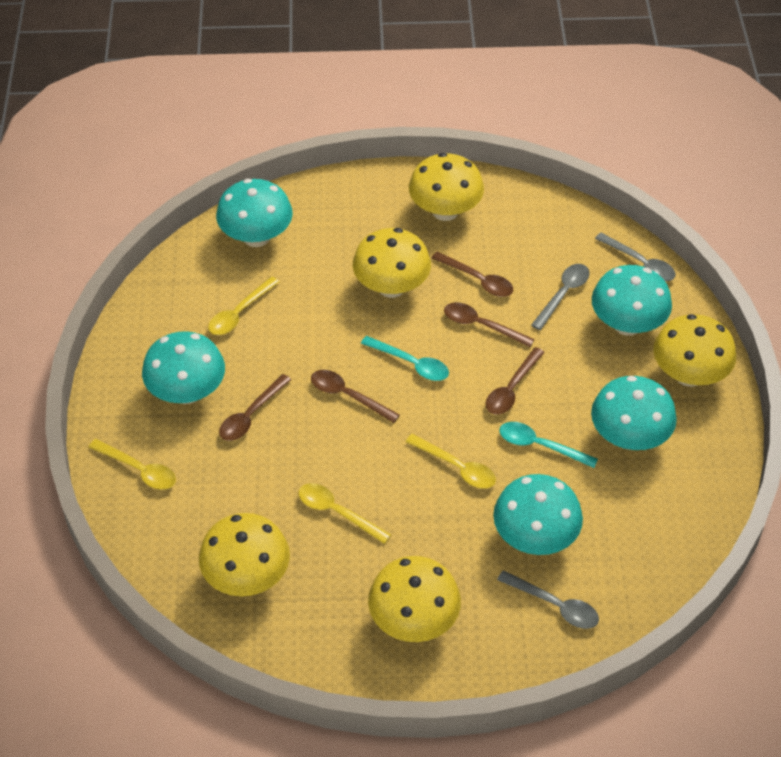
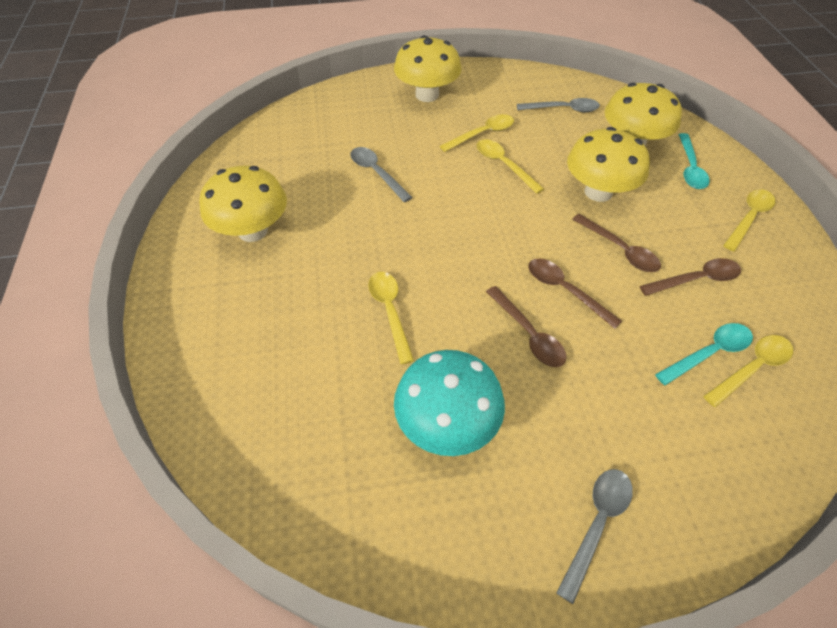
brown spoon: [219,374,291,441] [311,370,400,423] [431,252,513,297] [444,302,535,347] [485,347,545,415] = 5 -> [486,286,566,367] [528,258,622,329] [572,214,661,272] [640,258,741,296] = 4
turquoise mushroom: [142,331,225,404] [216,179,293,247] [493,474,583,555] [591,376,677,450] [592,265,672,336] = 5 -> [394,350,505,456] = 1
yellow mushroom: [199,513,290,596] [353,228,431,298] [368,556,461,642] [409,153,484,221] [653,314,736,387] = 5 -> [199,165,287,242] [394,35,461,102] [567,127,650,202] [605,83,682,146] = 4
yellow spoon: [89,439,176,490] [208,277,279,335] [299,483,391,544] [406,434,496,489] = 4 -> [368,272,414,364] [440,114,514,152] [477,139,544,194] [703,335,793,407] [723,189,775,251] = 5

